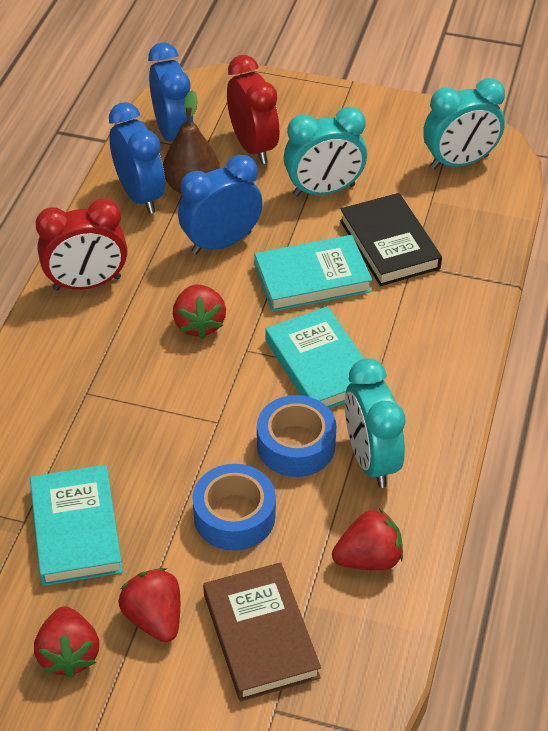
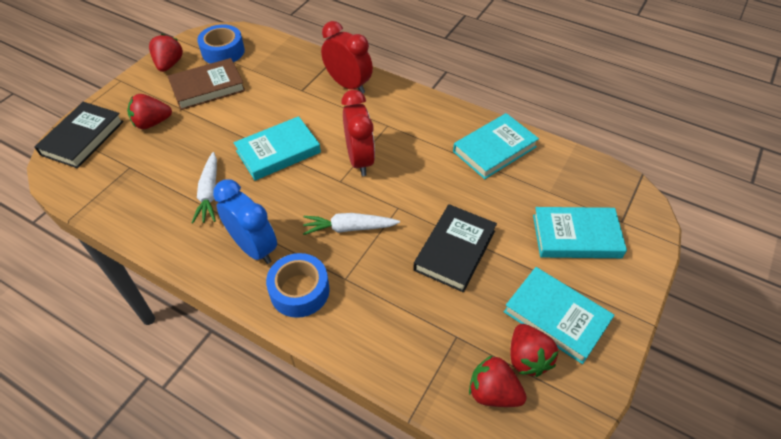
black book: [340,193,442,286] = 1 -> [35,102,124,168] [413,204,497,292] = 2
blue clock: [109,102,165,214] [148,43,194,142] [178,155,263,255] = 3 -> [213,179,277,264] = 1
brown pear: [163,90,220,194] = 1 -> none = 0
turquoise book: [30,465,123,586] [255,235,372,312] [265,306,364,409] = 3 -> [234,116,321,180] [453,113,539,179] [504,267,615,364] [533,207,627,258] = 4
turquoise clock: [284,107,367,197] [345,358,406,488] [423,78,505,169] = 3 -> none = 0
white carrot: none = 0 -> [191,152,217,224] [303,213,400,235] = 2

